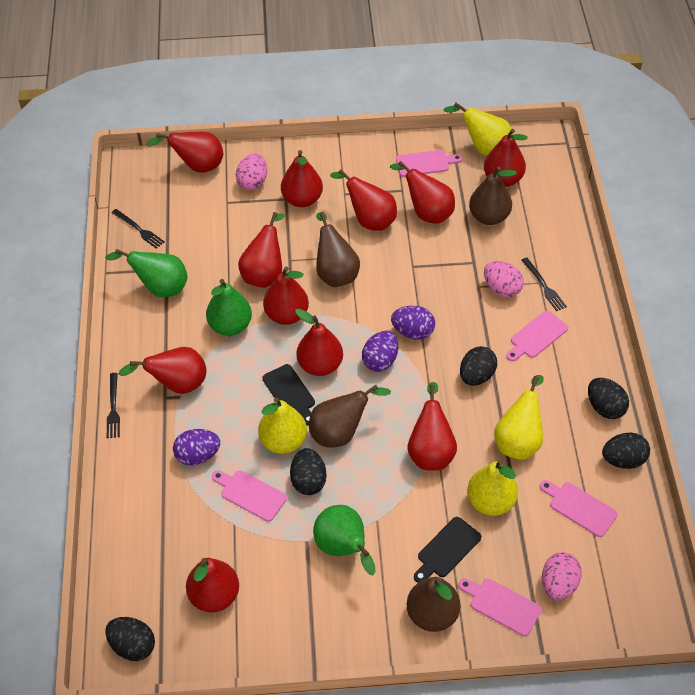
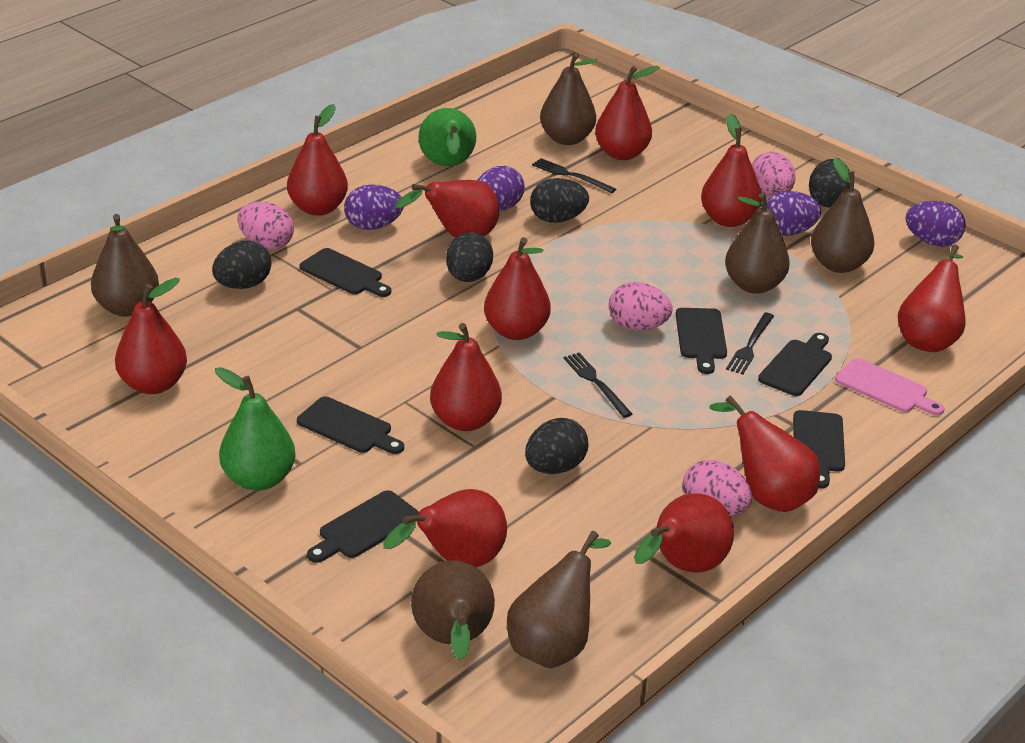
black cutting board: [262,364,315,426] [414,517,481,583] = 2 -> [297,396,404,454] [300,248,391,297] [307,490,419,563] [676,308,727,374] [758,333,832,396] [793,410,845,488] = 6
brown pear: [309,385,391,448] [316,212,360,287] [407,577,460,632] [469,166,517,225] = 4 -> [91,214,159,317] [411,560,495,660] [507,531,611,668] [540,53,597,145] [725,193,790,294] [811,158,874,273] = 6
green pear: [105,249,187,297] [206,279,252,336] [313,505,376,576] = 3 -> [215,367,296,491] [419,108,476,166] = 2
pink cutting board: [212,470,287,522] [396,150,462,177] [458,578,542,636] [506,311,568,361] [540,480,618,537] = 5 -> [835,358,945,415] = 1
pink egg: [236,153,267,190] [484,261,524,298] [542,552,582,600] = 3 -> [237,202,294,250] [609,282,673,331] [682,460,752,516] [752,152,796,197] = 4
purple egg: [173,429,220,466] [362,331,398,372] [391,306,435,340] = 3 -> [344,185,404,230] [477,166,525,211] [767,191,821,236] [906,201,966,247] = 4
yellow pear: [258,397,307,454] [443,103,512,156] [467,460,518,516] [494,375,544,460] = 4 -> none = 0

